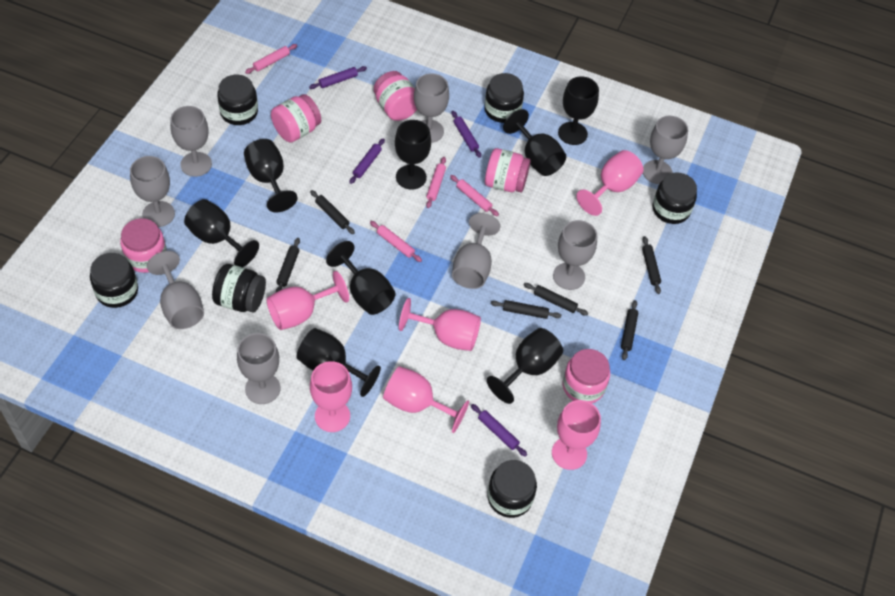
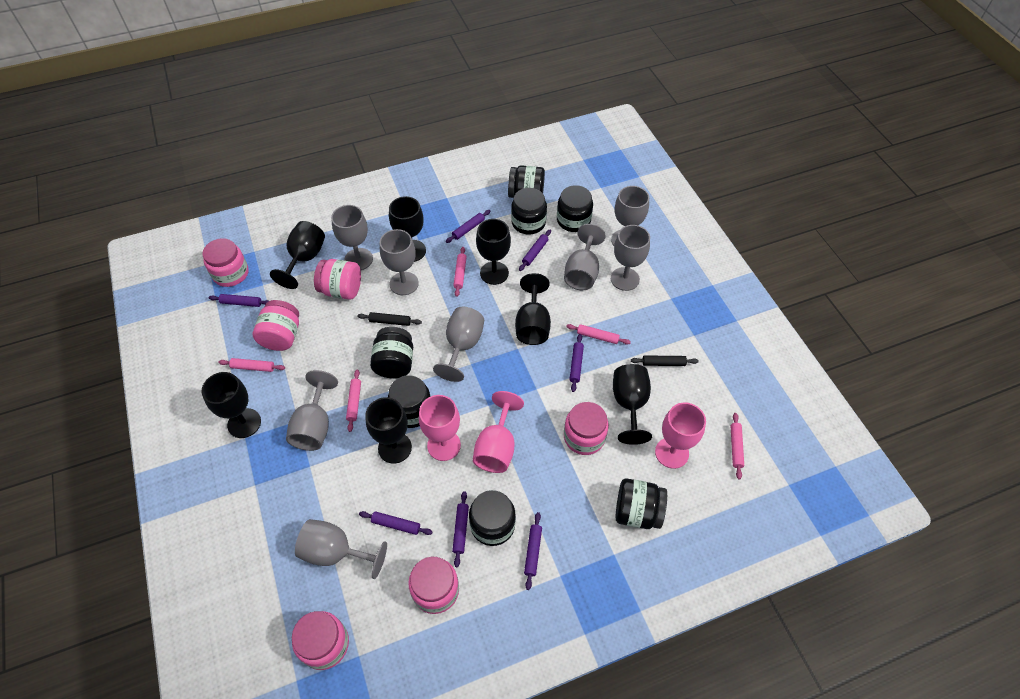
black goblet: [184,199,259,267] [244,139,298,212] [297,328,381,397] [326,241,395,315] [395,120,431,190] [487,328,563,404] [503,109,566,176] [558,76,599,145] = 8 -> [202,372,261,438] [270,221,325,289] [365,397,412,464] [389,196,426,262] [476,219,511,285] [515,273,551,345] [613,364,652,445] = 7
black jar: [90,253,138,308] [212,264,266,313] [217,75,258,125] [484,73,524,123] [487,460,537,518] [653,173,697,224] = 6 -> [370,327,413,378] [388,375,431,428] [469,490,516,546] [508,165,545,198] [511,188,547,234] [557,185,593,232] [616,478,667,529] = 7
black rolling pin: [276,238,300,292] [310,190,355,234] [491,300,561,319] [524,283,588,316] [621,300,638,360] [642,236,661,294] = 6 -> [357,312,422,326] [631,355,699,366] = 2
pink goblet: [267,271,349,330] [310,361,352,432] [383,366,469,433] [399,298,481,351] [552,400,601,470] [576,150,643,216] = 6 -> [419,395,461,461] [473,391,524,473] [655,402,706,469] = 3
pink jar: [120,218,167,273] [271,94,321,142] [374,71,417,121] [485,148,531,192] [563,349,610,404] = 5 -> [203,238,249,287] [253,300,299,351] [292,611,349,670] [314,259,361,300] [408,557,459,614] [564,402,609,455] = 6
pink rolling pin: [245,44,297,74] [370,221,422,262] [426,157,446,208] [450,175,499,216] = 4 -> [218,358,285,372] [346,369,361,432] [453,247,467,297] [566,324,631,345] [731,413,744,480] = 5
purple rolling pin: [309,66,367,89] [349,138,385,184] [451,111,481,158] [471,404,527,457] = 4 -> [209,294,268,307] [359,511,432,535] [446,210,491,243] [452,491,469,567] [519,230,551,271] [524,512,542,590] [570,334,584,392] = 7

